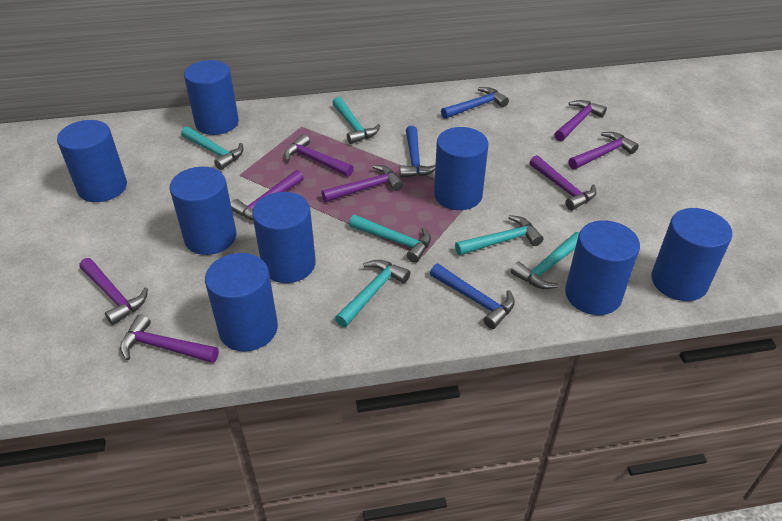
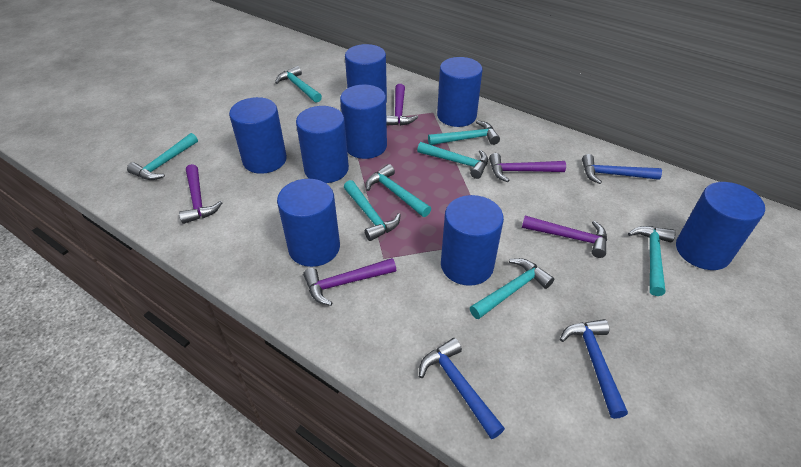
purple hammer: [79,258,148,325] [120,314,219,363] [231,170,304,220] [284,134,354,177] [321,165,403,202] [530,155,597,210] [554,100,607,141] [568,132,639,169] = 8 -> [179,164,222,224] [303,258,396,306] [386,84,418,126] [489,153,566,182] [522,216,607,258] = 5
turquoise hammer: [181,126,244,170] [333,97,380,144] [335,260,410,327] [349,215,431,263] [455,215,544,255] [511,232,580,289] = 6 -> [127,133,198,180] [275,66,322,103] [344,180,401,241] [366,164,431,217] [417,142,488,179] [428,120,500,145] [470,258,554,319] [628,226,675,296] = 8

